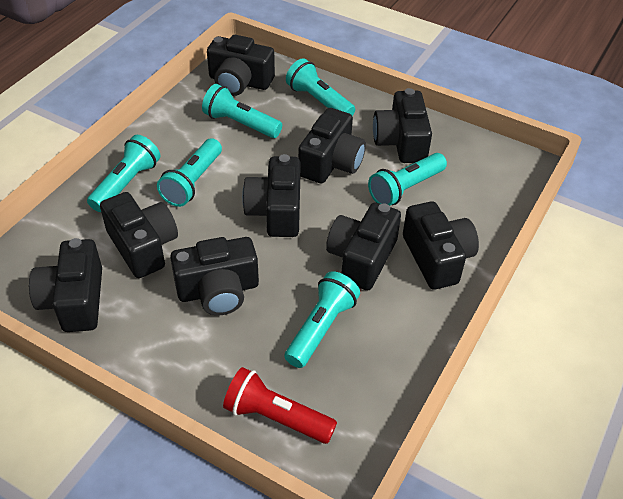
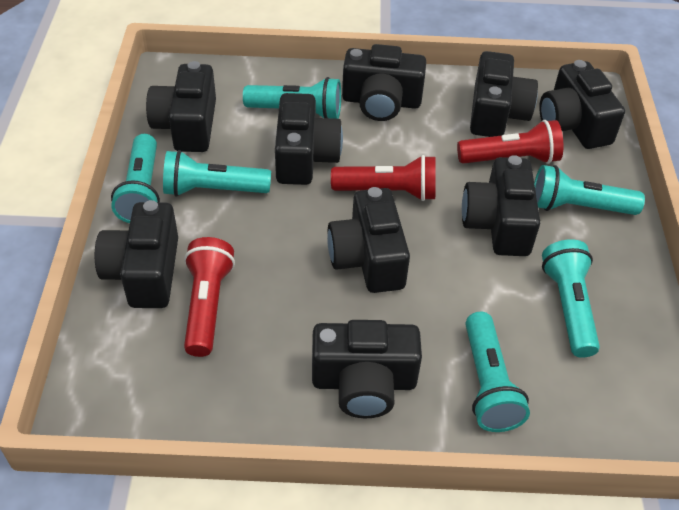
red flashlight: [223,367,337,444] = 1 -> [184,237,235,357] [331,155,436,201] [457,120,564,164] = 3

